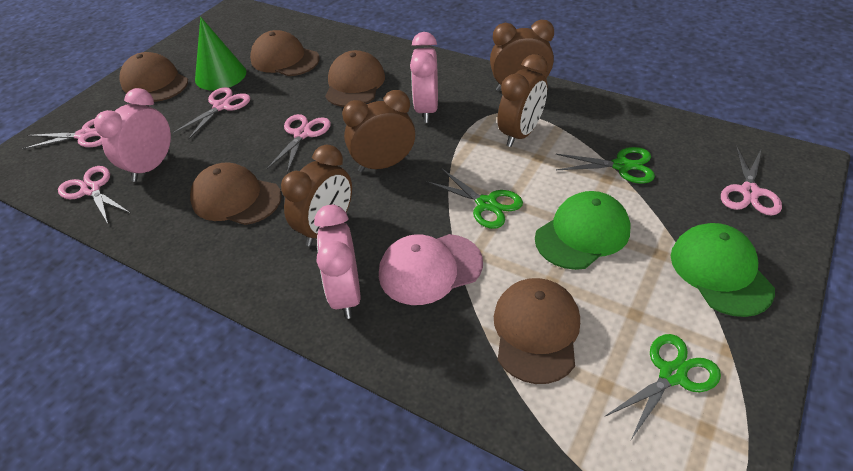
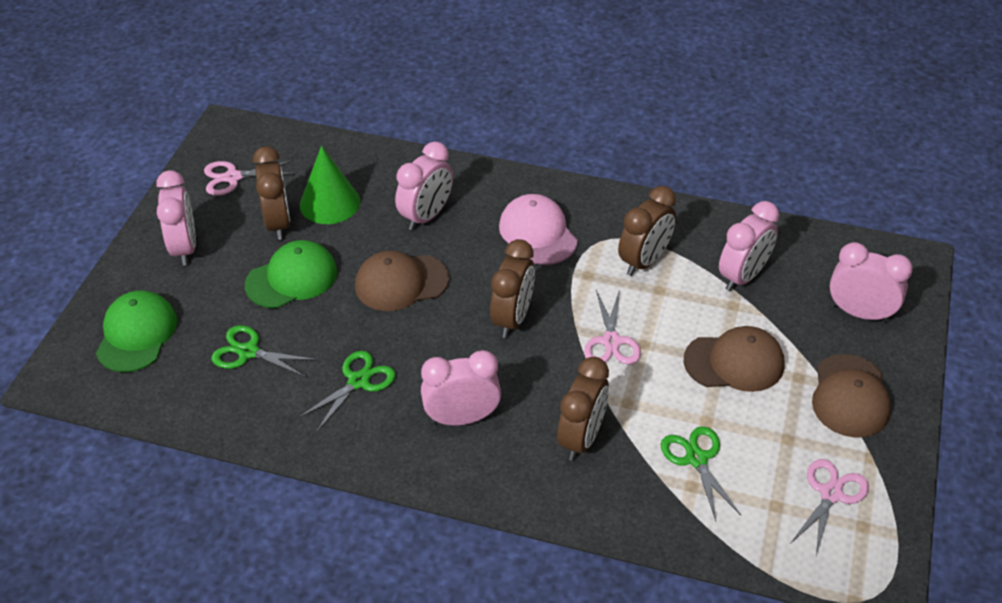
brown cap: [119,52,188,102] [190,162,282,225] [250,30,320,76] [325,50,385,107] [494,278,580,384] = 5 -> [355,251,449,311] [684,326,785,392] [812,354,891,437] = 3
pink clock: [94,88,171,182] [314,205,361,319] [410,32,438,123] = 3 -> [156,170,196,266] [395,141,453,230] [421,350,501,426] [719,201,779,291] [830,242,913,322] = 5
pink scissors: [22,119,102,150] [58,166,130,223] [173,87,250,140] [267,114,331,173] [721,146,782,216] = 5 -> [204,160,295,196] [584,289,641,365] [790,459,869,556] = 3

